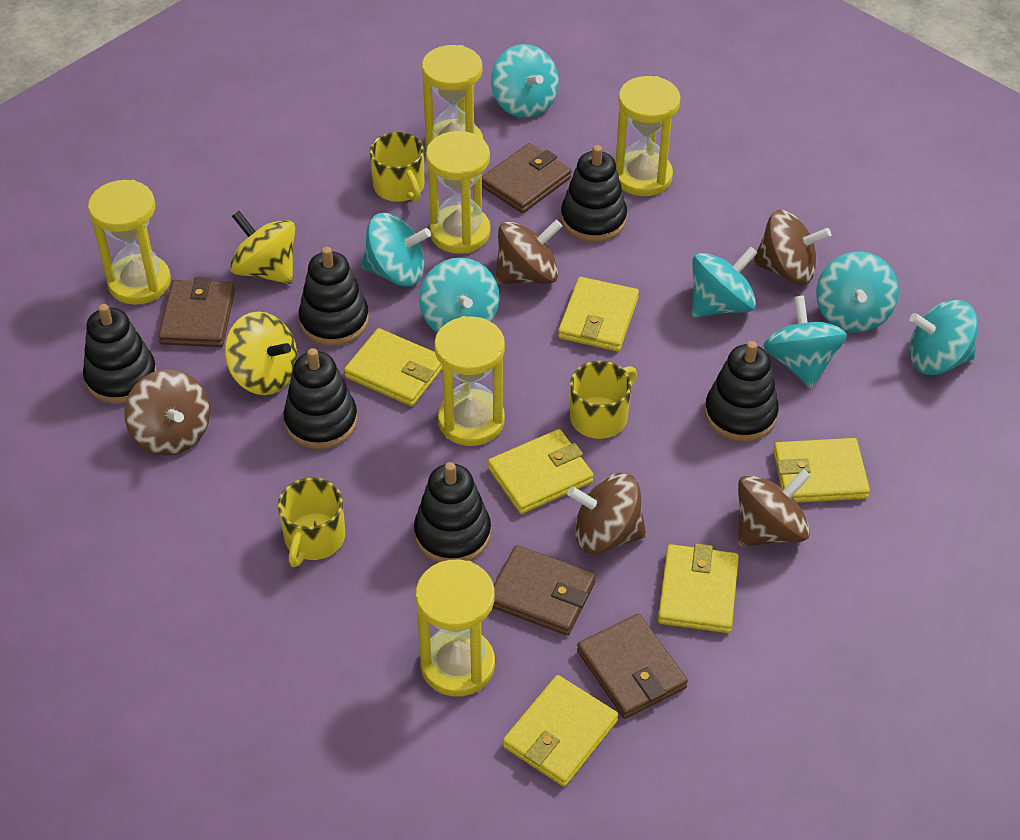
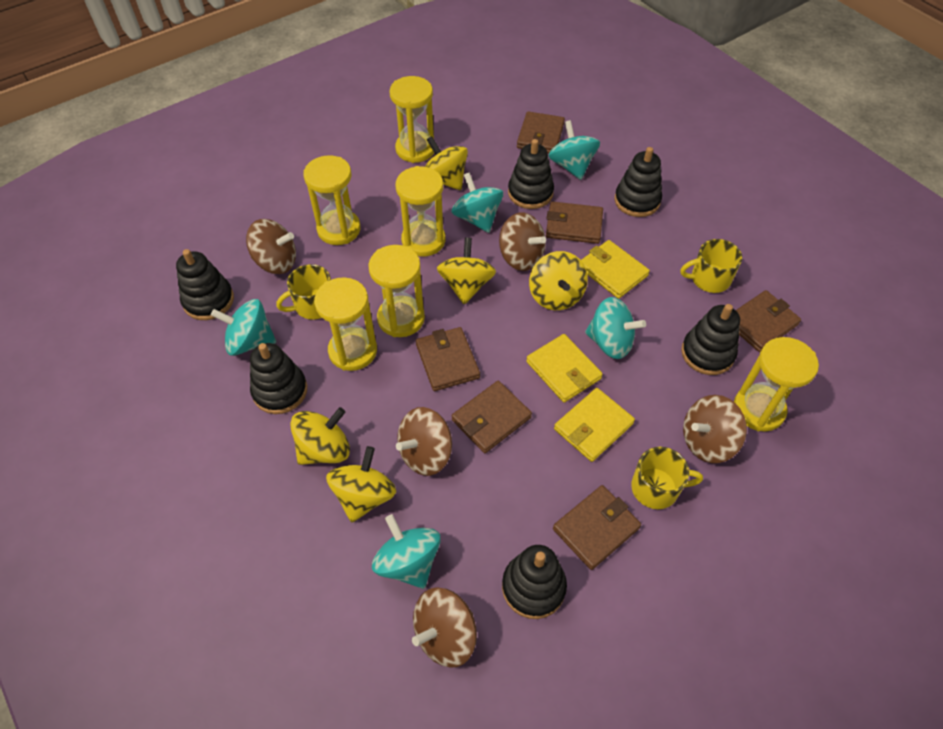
brown wallet: [158,277,235,347] [482,143,572,213] [492,545,596,635] [577,614,688,719] = 4 -> [416,327,480,391] [452,381,532,453] [517,111,565,153] [546,201,603,244] [553,485,641,570] [736,290,801,352] = 6
turquoise spinning top: [362,213,431,287] [419,258,500,333] [491,44,559,118] [692,247,757,317] [763,296,847,389] [816,252,899,333] [909,300,978,375] = 7 -> [211,299,276,356] [372,514,440,589] [452,172,503,233] [548,120,600,180] [585,297,646,359] = 5
yellow spinning top: [225,312,297,395] [230,211,295,284] = 2 -> [290,407,350,465] [326,446,396,522] [425,136,468,190] [437,238,496,305] [529,251,588,310] = 5
yellow wallet: [344,328,442,406] [488,429,594,514] [503,675,618,787] [558,277,639,351] [658,543,739,633] [773,438,870,503] = 6 -> [526,334,603,403] [554,388,635,462] [581,240,650,299] = 3

